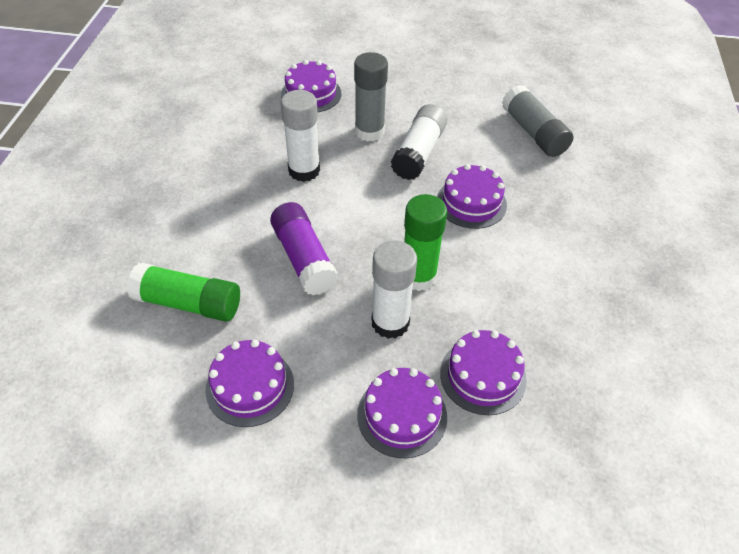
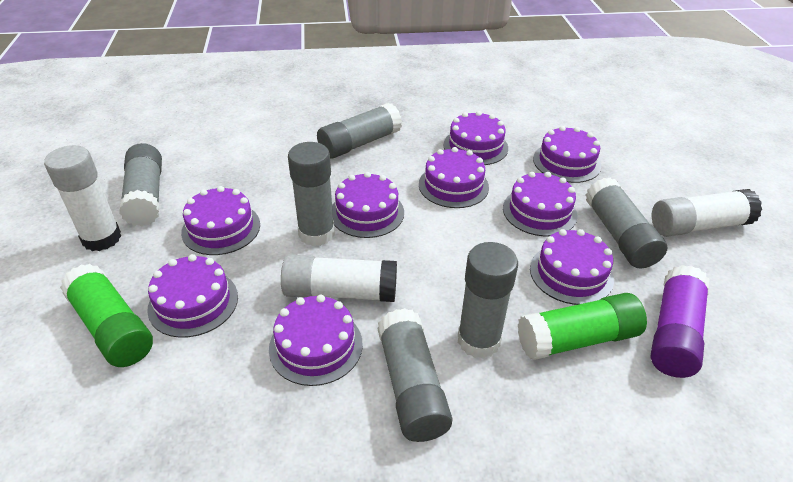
grey glue stick: [354,52,388,141] [502,85,573,157] = 2 -> [119,143,162,226] [288,142,335,246] [317,103,402,159] [377,308,453,442] [458,242,518,359] [585,178,668,269] = 6
purple cake: [205,339,294,427] [281,60,341,112] [357,368,447,458] [437,164,507,229] [440,330,527,415] = 5 -> [147,254,238,338] [181,186,260,255] [269,295,363,386] [332,172,404,238] [419,147,489,208] [443,111,508,165] [503,172,578,236] [530,229,614,305] [533,126,601,183] = 9

